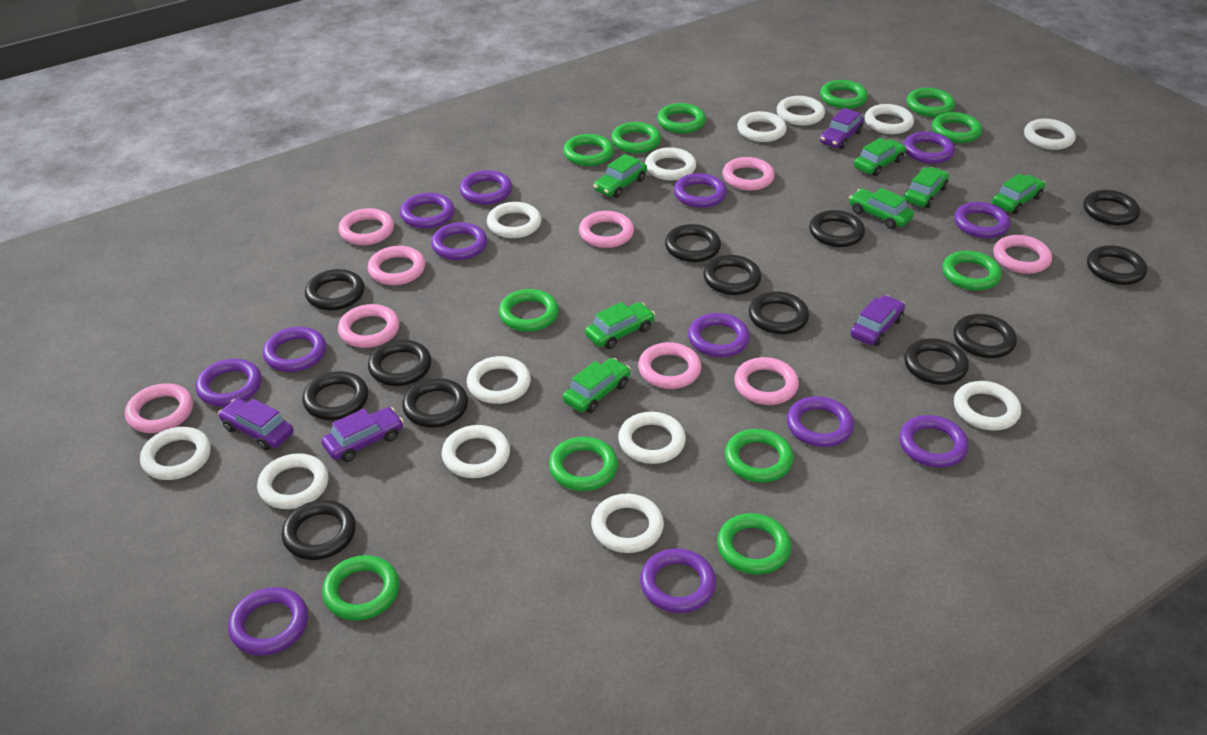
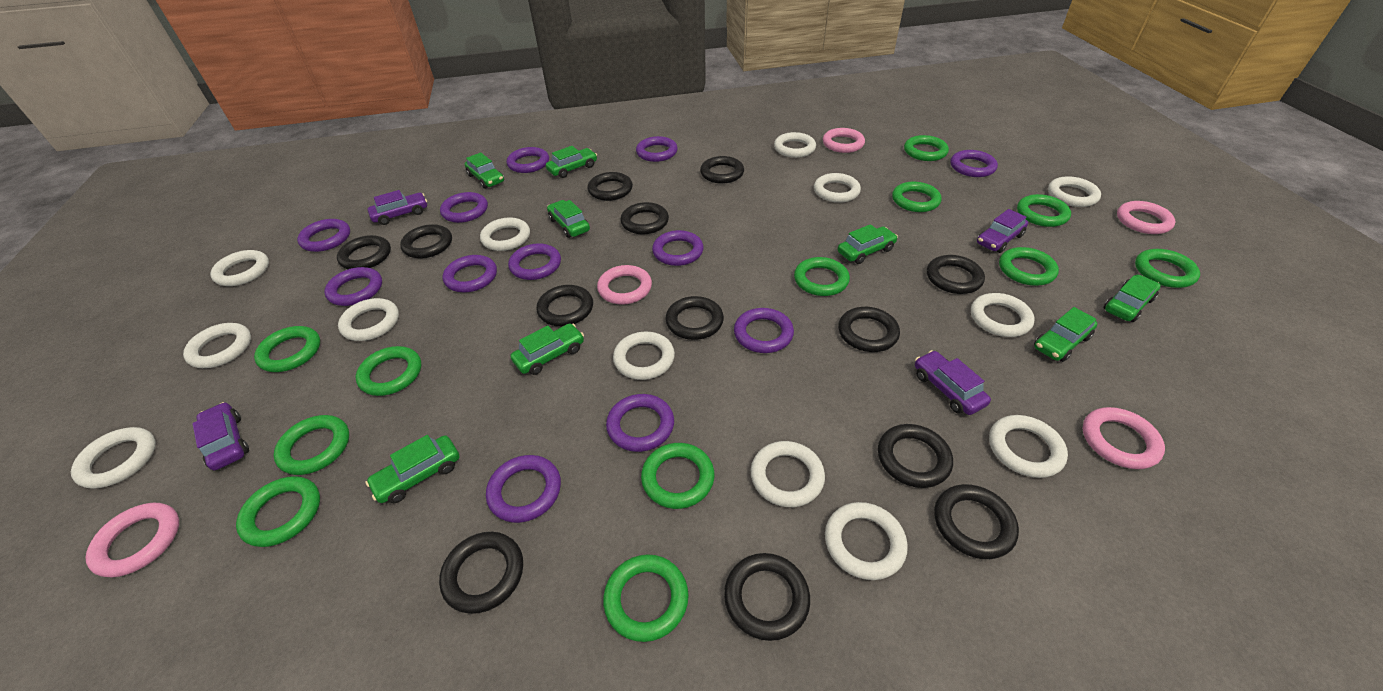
green car: [563,358,631,413] [585,302,655,349] [594,154,647,198] [849,188,914,229] [854,138,906,176] [904,167,949,208] [992,174,1045,214] = 7 -> [366,435,459,503] [465,152,504,189] [510,323,584,375] [546,146,597,178] [547,200,590,238] [838,224,898,264] [1034,307,1097,362] [1104,274,1161,322] = 8
pink ring: [125,383,193,433] [338,208,394,245] [338,304,399,348] [368,246,425,285] [579,211,634,248] [638,342,701,389] [722,157,775,191] [734,357,799,405] [994,235,1052,274] = 9 -> [85,503,179,577] [597,265,652,305] [823,128,865,153] [1083,407,1165,469] [1117,201,1176,234] = 5
purple ring: [196,359,262,407] [228,587,308,656] [263,327,326,372] [400,193,454,229] [431,222,487,260] [459,170,512,205] [640,548,716,613] [674,173,727,208] [688,313,750,357] [787,396,854,447] [899,415,969,468] [904,131,955,164] [954,202,1010,238] = 13 -> [297,219,350,252] [324,267,382,306] [440,192,488,223] [442,255,497,292] [486,455,561,523] [507,147,549,173] [508,243,561,280] [606,394,674,452] [636,136,678,162] [652,230,704,266] [734,308,794,353] [950,150,998,177] = 12

